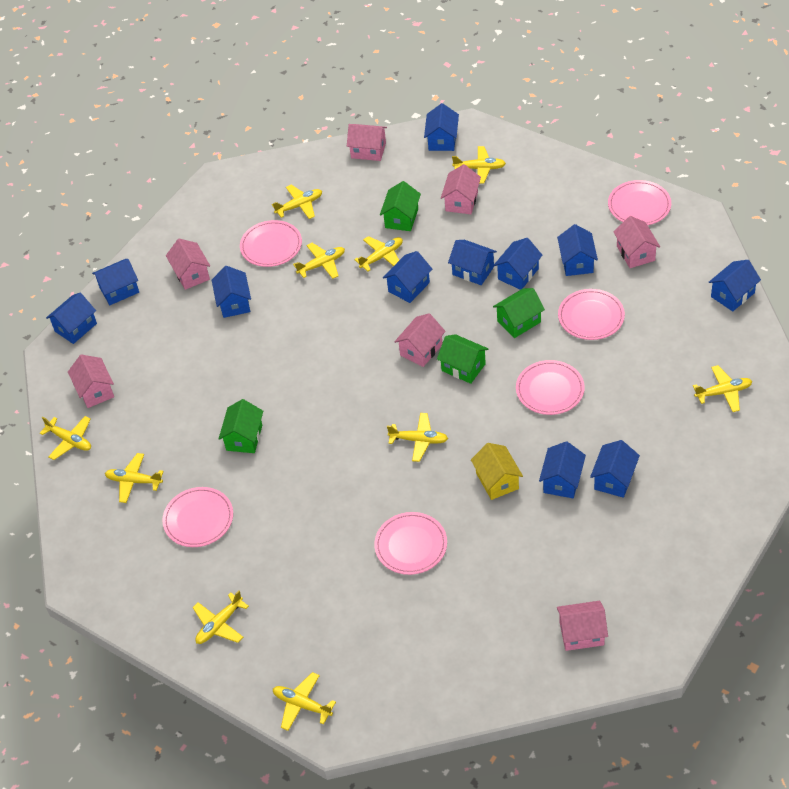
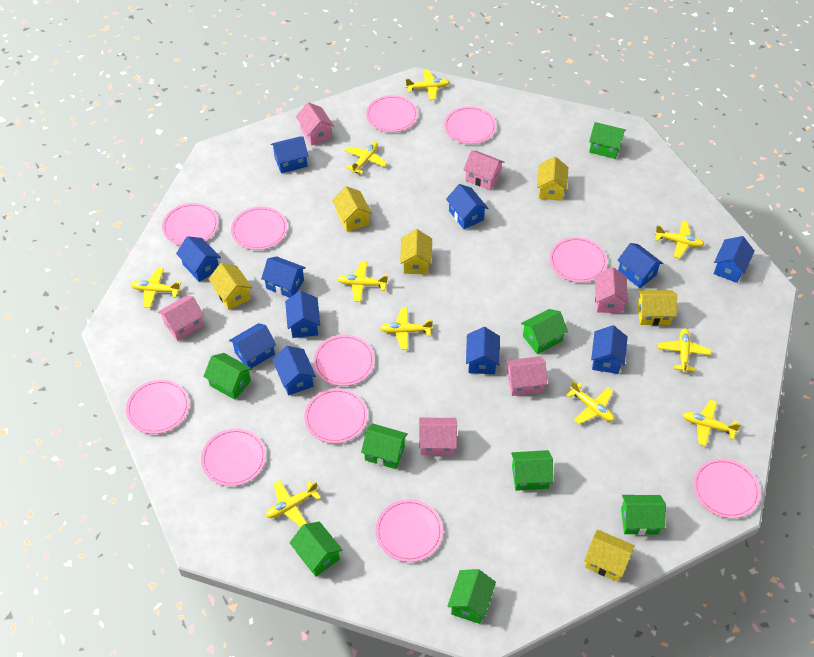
green house: [219,399,263,453] [380,181,421,231] [437,334,488,384] [493,288,545,338] = 4 -> [203,353,252,400] [289,521,343,577] [361,424,408,469] [447,569,496,624] [511,450,554,491] [521,309,568,354] [589,122,626,159] [621,495,666,535] = 8
pink house: [68,354,114,408] [166,239,210,290] [347,124,387,161] [394,313,446,367] [441,164,481,214] [557,601,608,651] [613,216,660,268] = 7 -> [158,295,204,341] [296,102,334,146] [419,418,457,455] [463,151,504,190] [506,356,547,396] [595,267,629,313] = 6
pink plate: [162,487,233,547] [240,220,302,267] [374,512,447,575] [516,360,585,415] [558,289,625,340] [608,180,671,225] = 6 -> [126,379,189,434] [162,203,219,246] [201,428,266,486] [231,206,287,250] [304,388,368,443] [313,335,375,386] [366,95,418,132] [375,499,443,562] [444,106,496,144] [550,237,607,282] [693,458,761,518] = 11
yellow house: [471,443,523,500] = 1 -> [209,263,252,310] [332,186,372,232] [400,229,432,274] [537,156,568,201] [584,530,635,582] [637,290,677,325] = 6

